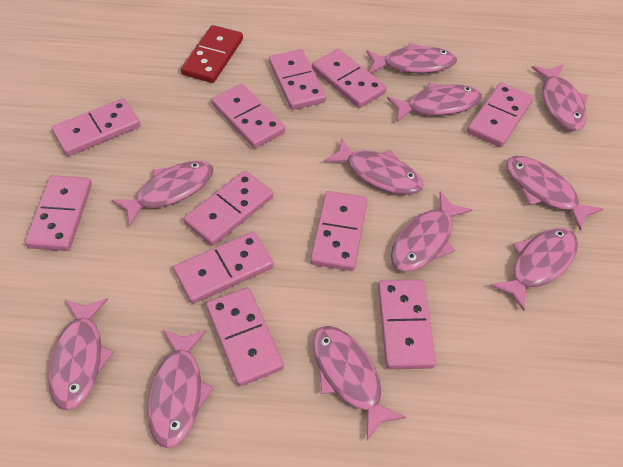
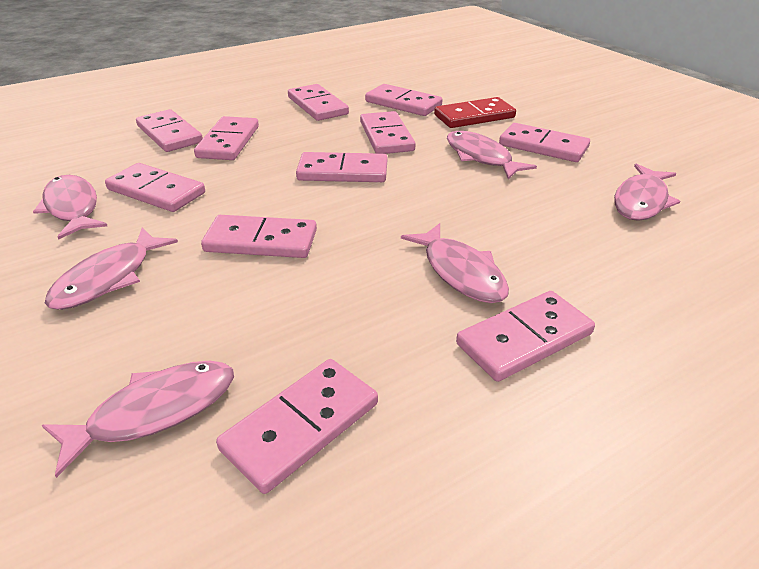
pink fish: [48,298,114,410] [111,161,214,227] [147,329,214,448] [313,326,406,440] [323,138,424,195] [366,43,457,73] [387,83,482,122] [391,191,472,272] [490,228,578,311] [506,156,604,231] [531,64,588,131] = 11 -> [33,175,107,240] [42,361,234,478] [45,228,178,310] [401,223,509,303] [447,131,537,179] [614,164,680,221] = 6

